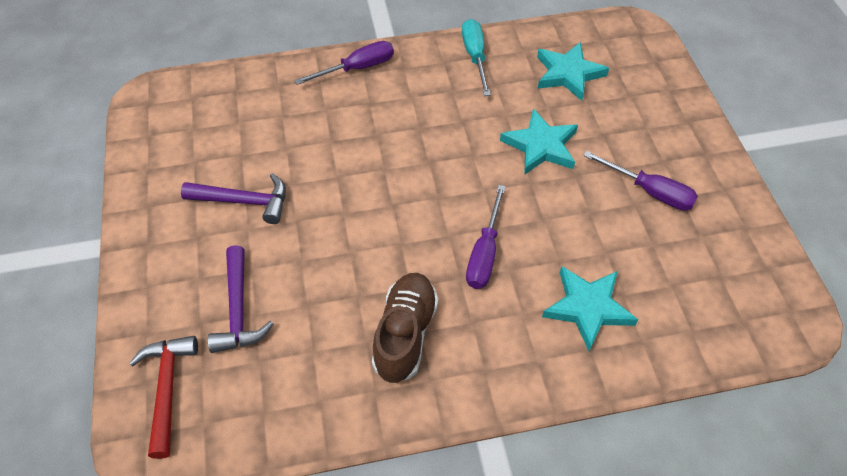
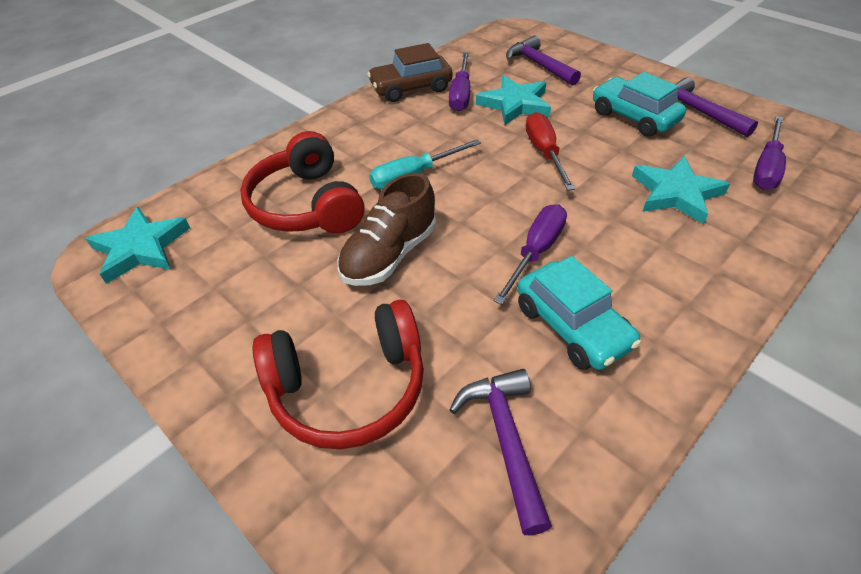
brown car: none = 0 -> [367,43,453,102] = 1
purple hammer: [181,173,286,224] [208,245,274,353] = 2 -> [449,369,552,535] [506,36,581,86] [675,77,758,137] = 3
red hammer: [129,336,198,459] = 1 -> none = 0
red headphones: none = 0 -> [240,131,364,234] [252,300,424,449] = 2
red screwdriver: none = 0 -> [526,112,575,191] = 1
turquoise car: none = 0 -> [517,256,641,370] [593,72,686,137] = 2

